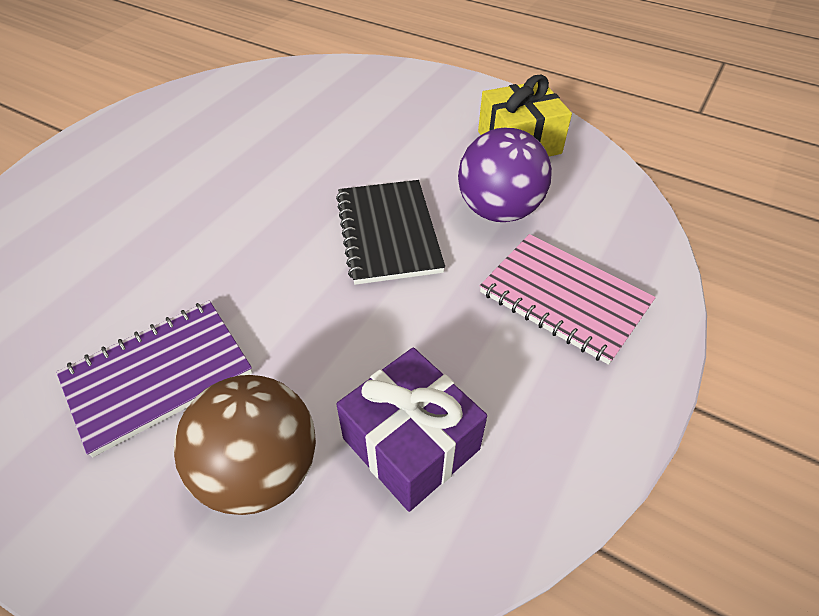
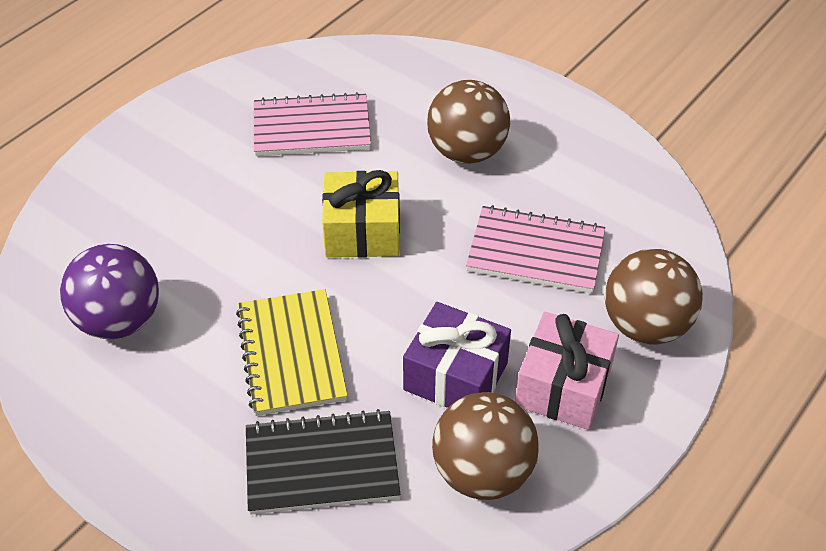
brown ball: [174,375,316,515] = 1 -> [427,80,510,164] [432,392,539,500] [605,249,703,344] = 3
pink gift: none = 0 -> [515,312,619,430] = 1
pink notebook: [480,234,656,365] = 1 -> [254,92,371,156] [466,205,605,293] = 2
purple notebook: [56,301,252,457] = 1 -> none = 0
yellow notebook: none = 0 -> [236,289,348,416] = 1

